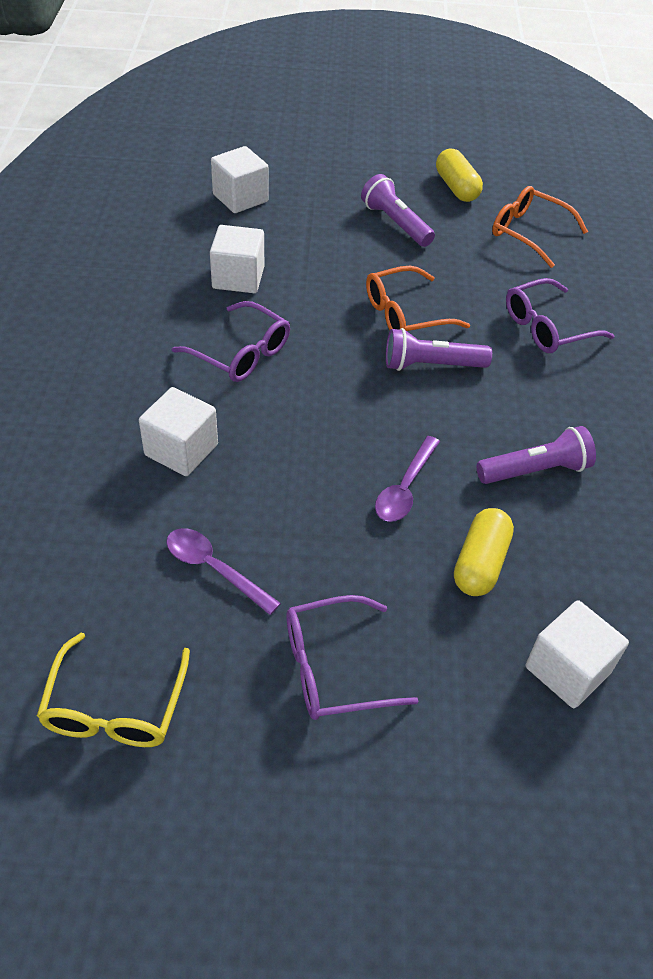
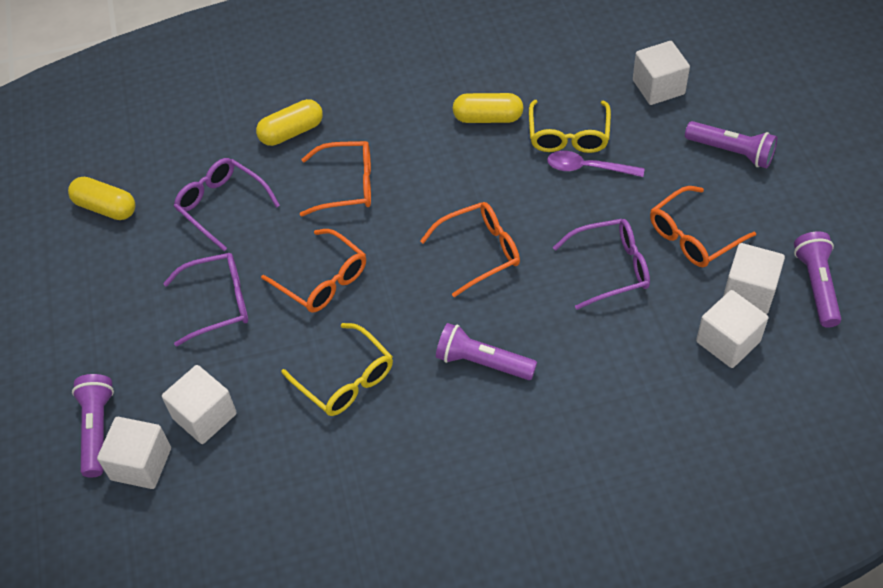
orange glasses: [366,266,470,331] [492,186,588,268] = 2 -> [261,229,366,313] [300,141,371,216] [420,202,520,297] [650,186,756,267] = 4
purple flashlight: [361,174,435,247] [386,328,492,371] [477,426,596,484] = 3 -> [72,374,114,478] [436,323,537,380] [685,121,777,168] [794,231,841,328] = 4
purple spoon: [166,528,281,615] [375,436,440,522] = 2 -> [547,151,644,177] = 1
white cube: [139,387,218,476] [210,225,264,293] [211,146,269,213] [526,600,629,708] = 4 -> [97,417,171,489] [162,365,237,444] [633,41,690,105] [696,290,768,368] [723,243,785,314] = 5
yellow capsule: [436,149,483,202] [454,508,514,596] = 2 -> [68,177,135,220] [256,99,323,146] [452,93,524,123] = 3
yellow glasses: [37,633,190,747] = 1 -> [281,323,393,416] [529,100,611,153] = 2

